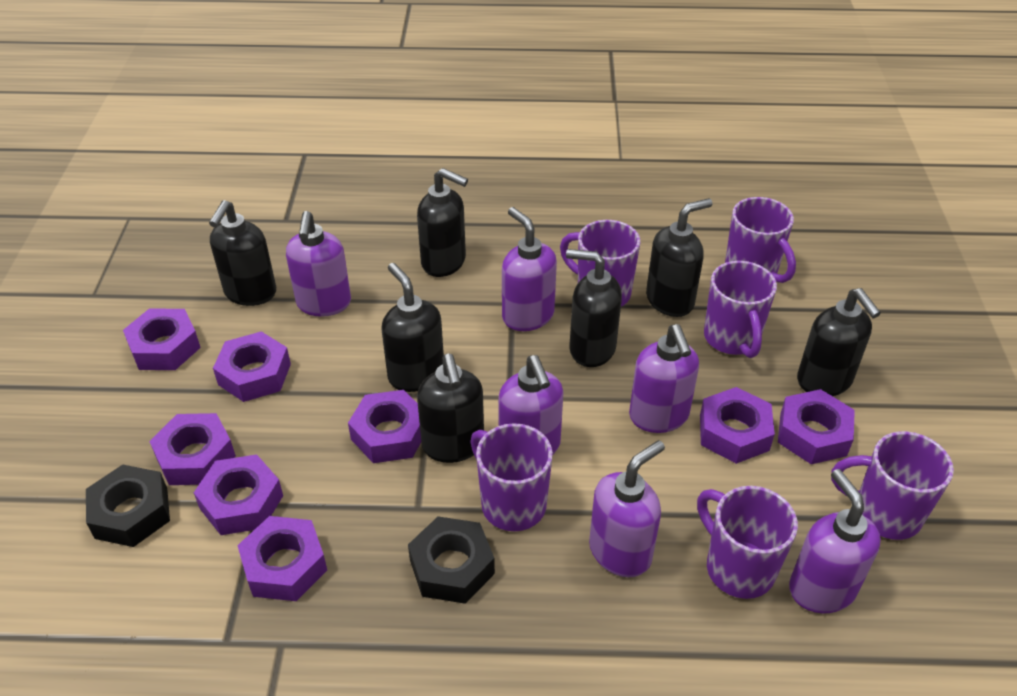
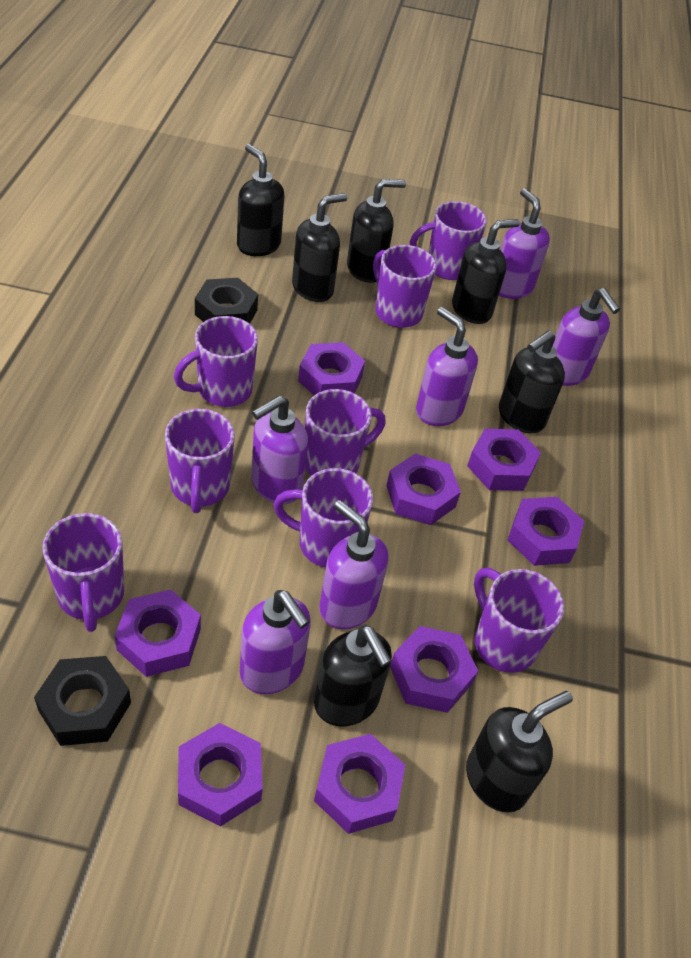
purple mug: [470,423,553,531] [560,220,640,306] [697,486,798,599] [704,261,777,358] [725,197,796,283] [831,431,954,540] = 6 -> [42,513,124,632] [165,409,235,513] [174,316,258,407] [273,468,373,567] [305,389,386,476] [373,245,437,328] [410,201,487,280] [474,568,564,673] = 8

